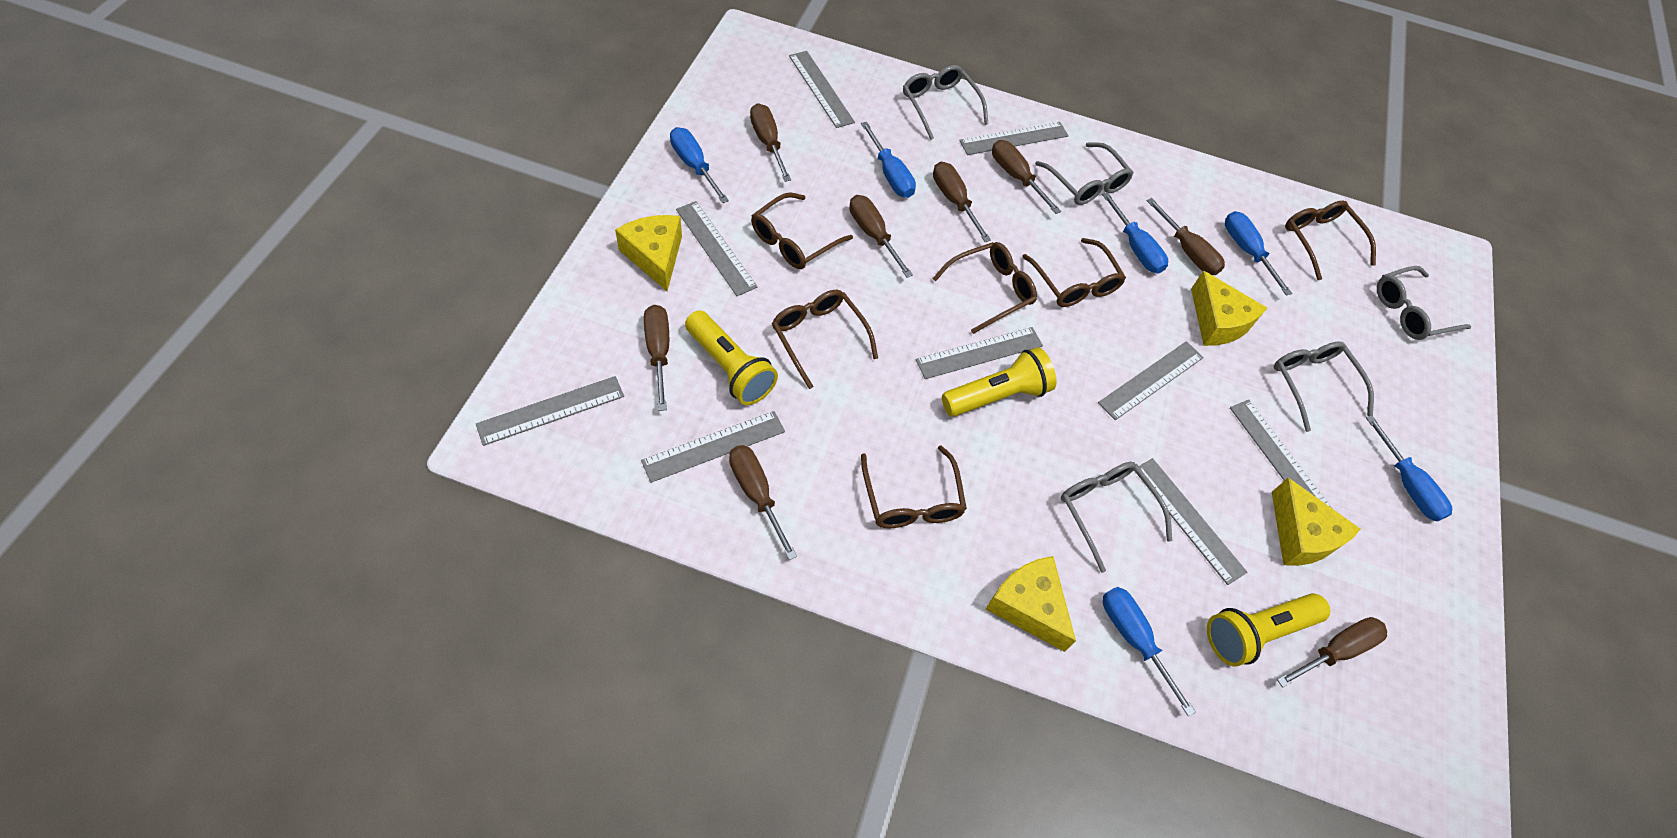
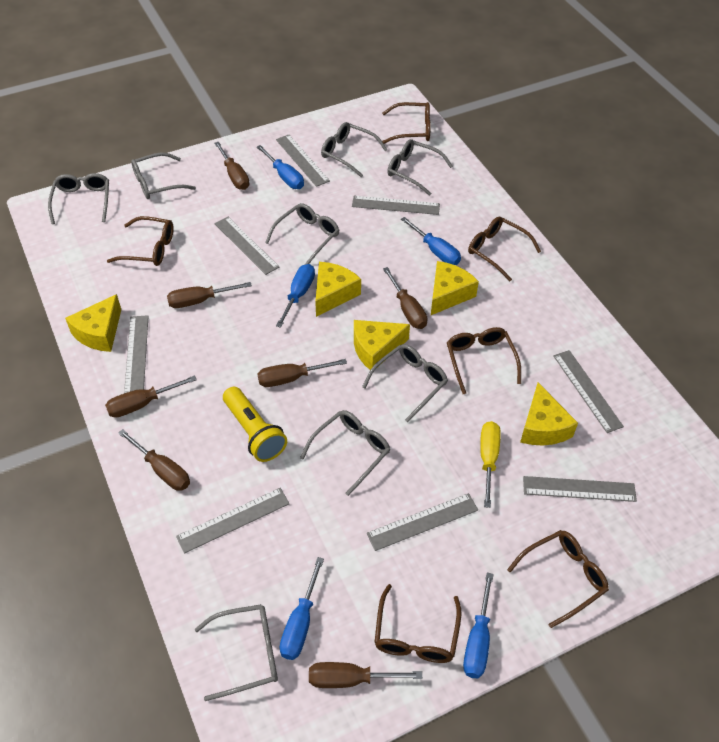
blue screwdriver: [670,127,729,203] [861,122,916,198] [1102,192,1168,274] [1103,587,1195,716] [1225,211,1292,296] [1366,415,1452,521] = 6 -> [257,145,304,189] [276,264,315,328] [279,557,324,660] [401,217,461,265] [463,573,494,678] = 5
brown screwdriver: [644,305,669,411] [729,445,797,560] [750,103,791,182] [849,195,913,278] [933,161,991,242] [992,140,1061,214] [1146,198,1225,275] [1277,617,1387,688] = 8 -> [105,375,197,418] [118,429,190,491] [167,282,252,308] [214,142,249,190] [257,359,347,387] [309,662,422,688] [383,267,427,329] = 7
grey glasses: [903,65,989,140] [1035,142,1133,205] [1061,462,1172,573] [1274,341,1374,432] [1377,266,1471,340] = 5 -> [48,173,109,224] [131,152,196,199] [195,604,278,701] [265,203,340,265] [300,410,390,496] [321,122,387,177] [362,344,448,422] [387,139,453,196] = 8
grey ruler: [476,376,624,446] [641,411,785,483] [676,201,757,296] [789,51,855,128] [915,327,1043,379] [959,122,1069,155] [1098,341,1204,420] [1134,458,1247,585] [1230,400,1332,508] = 9 -> [124,315,149,393] [176,488,289,554] [215,217,279,275] [276,134,330,187] [352,196,440,215] [367,493,478,551] [523,476,637,502] [553,350,624,433] = 8
yellow cheese: [615,215,682,291] [986,556,1076,652] [1191,270,1267,346] [1272,478,1360,566] = 4 -> [65,294,121,352] [315,262,361,317] [354,320,410,370] [431,261,479,315] [520,383,578,445] = 5
yellow flashlight: [685,310,778,405] [942,347,1056,417] [1207,593,1330,667] = 3 -> [223,387,287,462] = 1
yellow screwdriver: none = 0 -> [480,421,501,508] = 1

